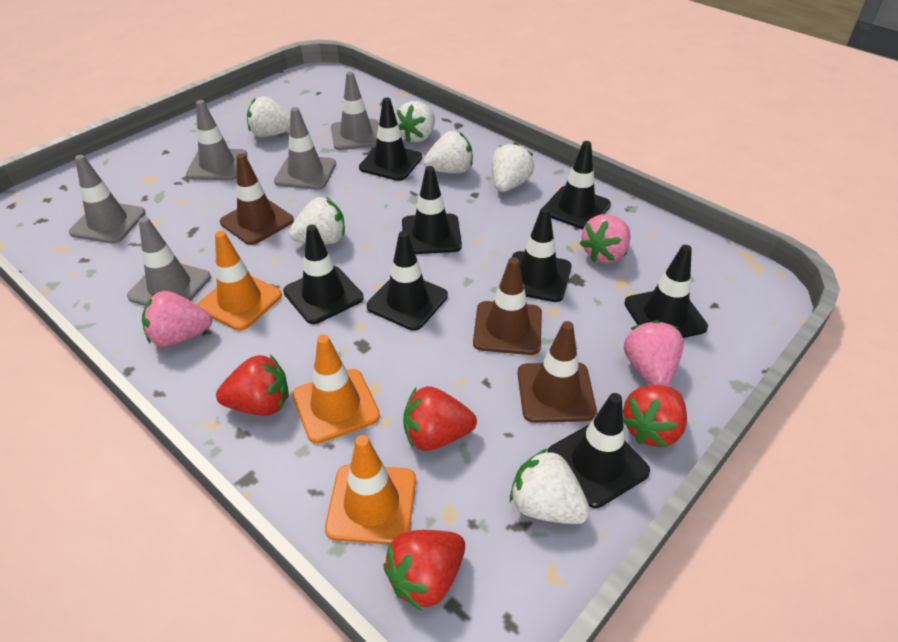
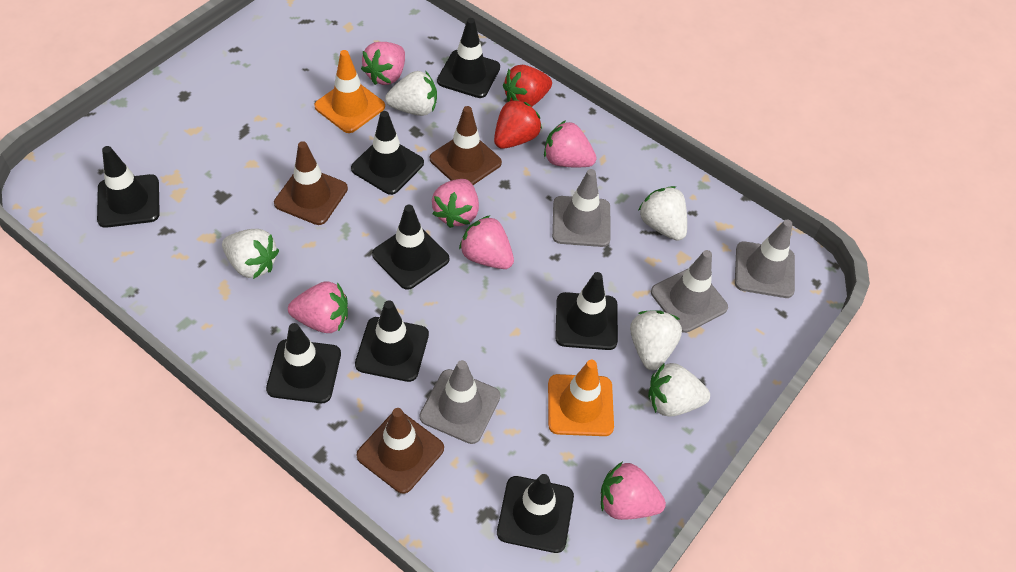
grey traffic cone: [69,155,146,244] [127,217,211,306] [186,100,247,180] [274,107,336,190] [331,72,379,150] = 5 -> [420,360,500,444] [552,169,611,247] [651,250,728,333] [735,220,795,298] = 4
orange traffic cone: [197,231,282,331] [292,335,380,444] [325,435,416,544] = 3 -> [314,50,385,133] [548,360,614,436] = 2
pink strawberry: [142,291,212,346] [580,214,631,263] [624,320,684,386] = 3 -> [288,281,348,333] [361,42,405,85] [432,179,479,228] [459,215,514,269] [544,121,596,167] [601,461,666,520] = 6
red strawberry: [216,354,289,416] [384,530,465,611] [403,386,477,451] [623,385,687,448] = 4 -> [494,99,542,149] [503,65,552,107] = 2
white strawberry: [247,96,290,137] [289,197,345,244] [396,101,435,143] [423,131,473,174] [492,142,534,192] [510,448,590,524] = 6 -> [222,229,279,279] [385,71,437,116] [630,310,682,370] [638,186,687,241] [648,363,710,417] = 5

